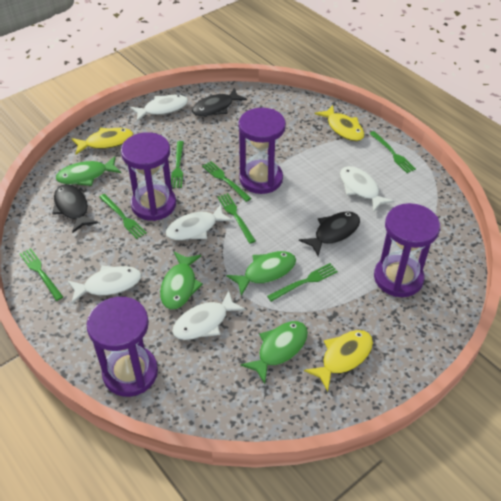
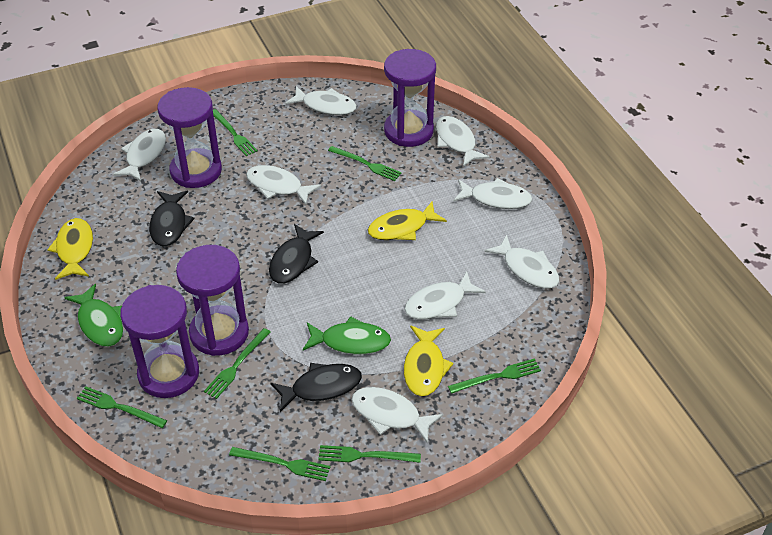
green fish: [56,156,121,186] [160,252,203,310] [226,251,296,296] [241,321,308,384] = 4 -> [64,284,123,347] [303,316,391,354] = 2
white fish: [67,265,142,304] [130,95,188,121] [165,204,233,240] [172,290,246,340] [340,166,394,212] = 5 -> [113,129,166,181] [246,165,321,205] [285,86,357,115] [351,387,443,443] [404,271,486,319] [436,116,490,167] [454,178,533,209] [484,235,559,289] = 8

